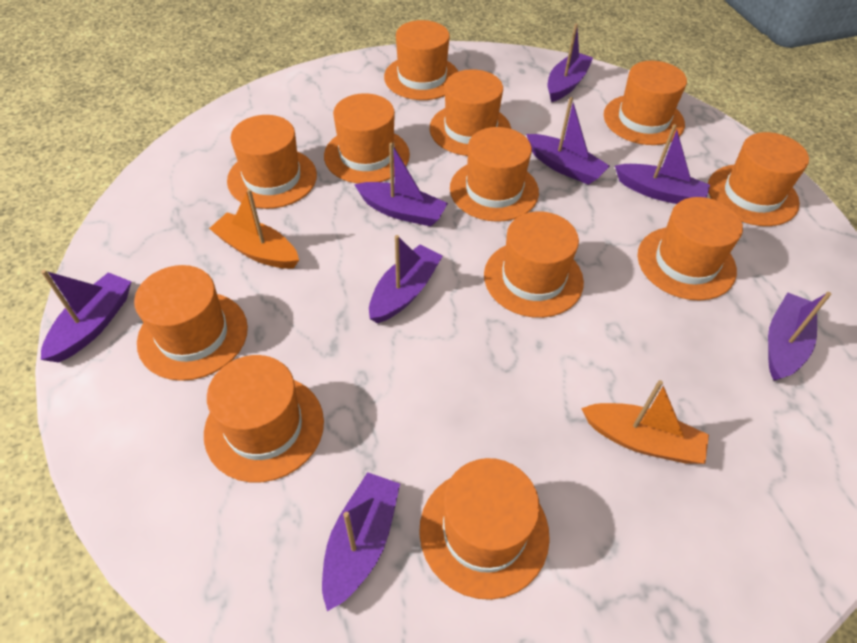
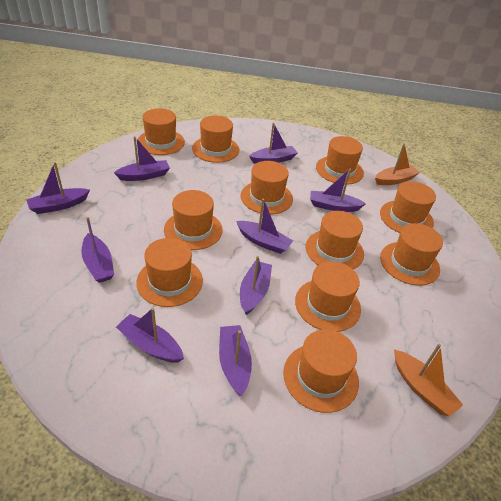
orange hat: [134,265,248,381] [204,355,324,482] [227,115,317,209] [324,93,410,184] [384,20,458,100] [419,458,550,600] [430,69,511,156] [450,127,539,222] [484,211,584,318] [604,61,687,145] [638,197,743,300] [708,132,809,226] = 12 -> [136,238,203,307] [138,108,185,155] [164,190,223,250] [192,116,239,163] [240,161,293,214] [283,329,359,413] [295,261,361,332] [306,211,364,269] [316,136,364,185] [380,181,436,233] [380,223,443,286] = 11
purple boat: [41,270,132,363] [322,472,400,611] [354,143,448,226] [369,235,443,323] [526,97,610,185] [548,23,593,102] [615,124,710,204] [768,292,831,381] = 8 -> [26,162,90,214] [82,217,114,283] [114,136,170,181] [116,308,184,363] [219,325,252,396] [236,199,293,254] [240,256,272,315] [249,122,298,164] [310,168,366,212] = 9

